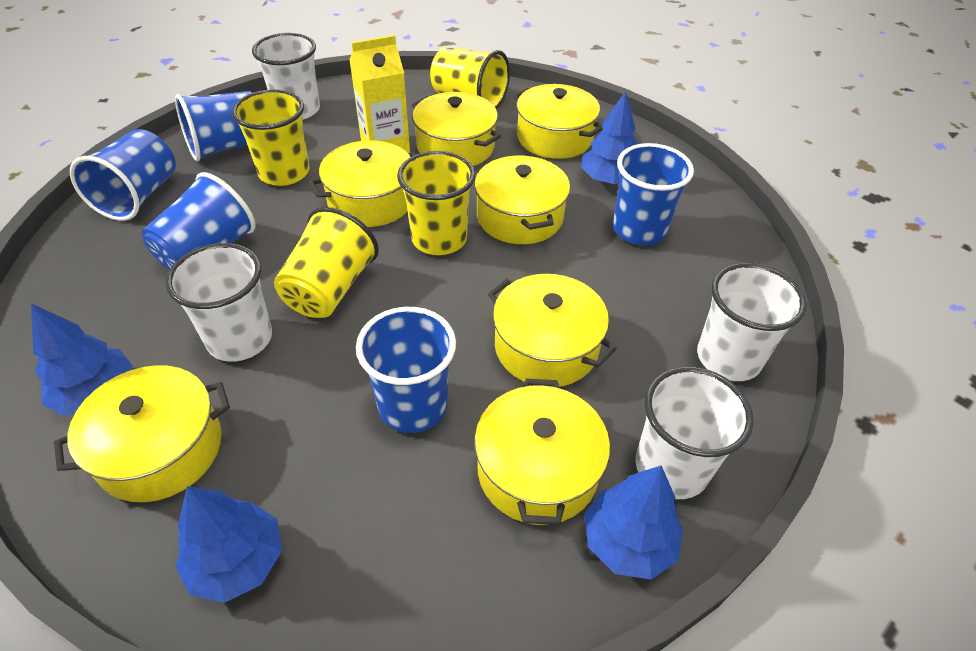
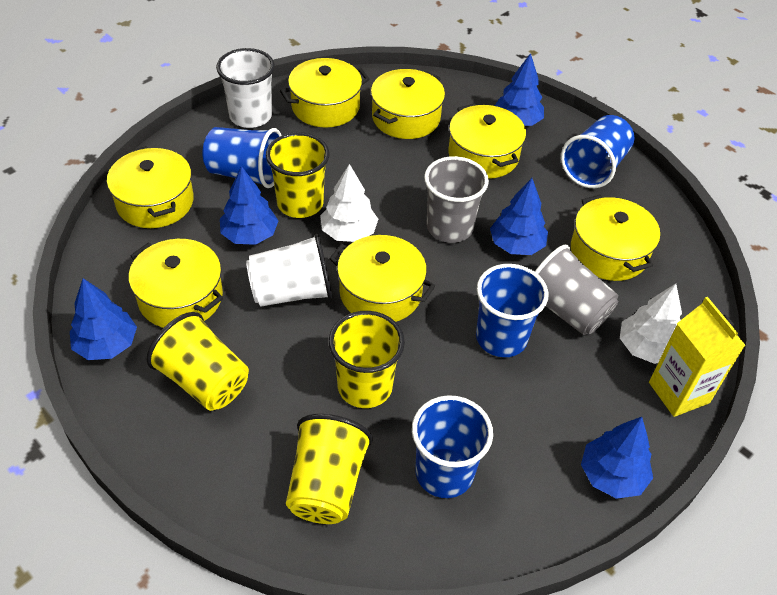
blue cup: [70,129,176,221] [142,172,256,270] [175,91,252,161] [356,307,456,433] [613,143,694,245] = 5 -> [203,127,282,188] [412,395,493,498] [476,264,548,357] [561,115,634,188] = 4
blue tree: [31,303,133,416] [175,486,282,603] [581,91,638,184] [584,465,683,579] = 4 -> [70,278,137,360] [220,166,278,245] [490,178,548,255] [495,53,544,126] [581,417,653,499] = 5
grey cup: none = 0 -> [424,156,489,243] [535,245,618,335] = 2
white cup: [166,243,272,362] [252,33,320,120] [636,367,754,499] [697,263,807,381] = 4 -> [216,48,275,128] [246,234,332,307] = 2
white tree: none = 0 -> [320,164,378,242] [620,284,682,364] = 2

